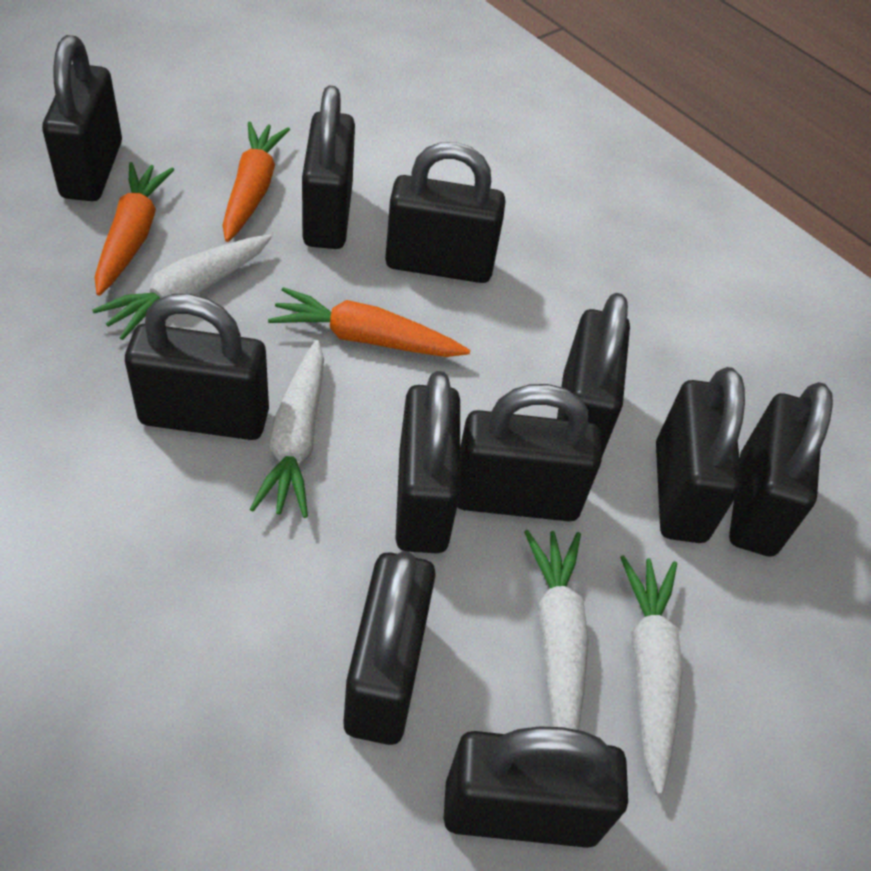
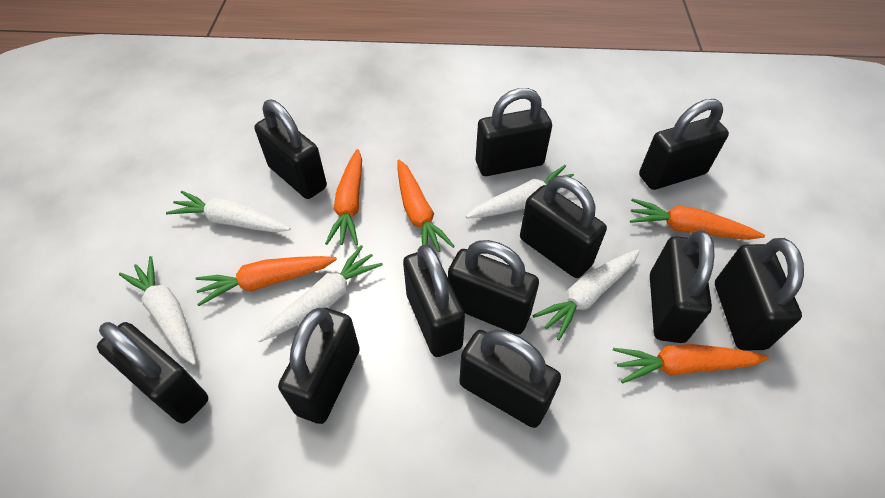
orange carrot: [94,162,174,296] [222,121,290,242] [268,287,470,357] = 3 -> [195,256,337,306] [325,149,362,245] [397,160,455,252] [613,344,768,383] [630,198,765,240] = 5
white carrot: [92,234,272,340] [250,340,324,518] [524,530,589,730] [620,555,683,795] = 4 -> [119,256,196,365] [166,191,291,233] [258,245,383,342] [466,165,574,218] [532,249,640,340] = 5

